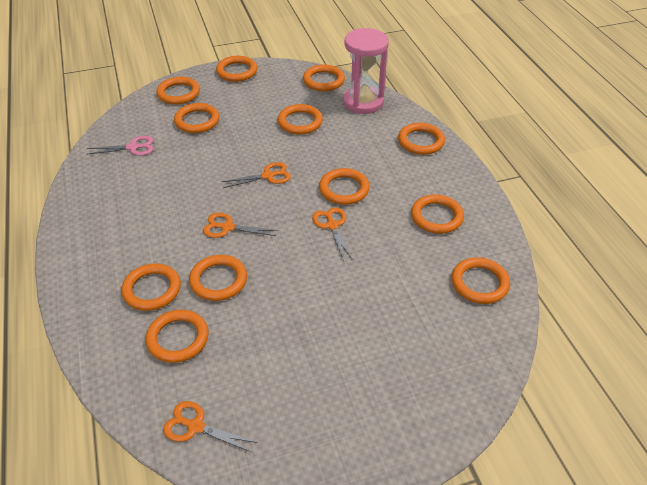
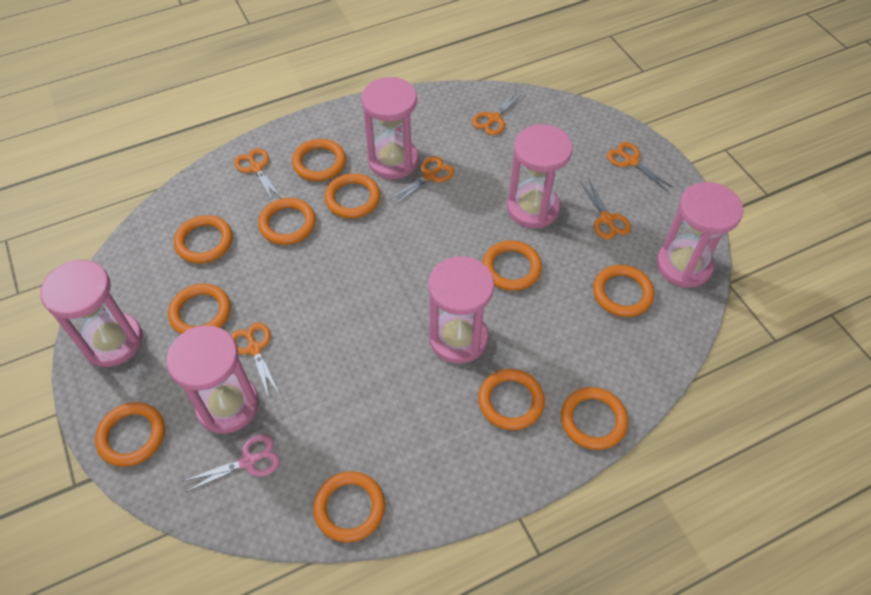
orange ring: [121,263,181,311] [146,310,209,363] [156,77,200,105] [174,103,219,133] [189,255,247,301] [216,56,257,82] [278,104,323,134] [303,65,345,91] [319,168,370,205] [398,123,445,155] [411,194,464,234] [451,257,510,304] = 12 -> [95,402,165,467] [168,283,231,334] [174,215,233,264] [258,198,316,245] [292,139,346,181] [314,471,385,542] [324,173,380,218] [478,369,545,430] [483,240,542,291] [561,387,628,450] [593,265,654,317] = 11
orange scissors: [163,401,258,453] [203,213,278,238] [221,162,291,188] [312,207,353,261] = 4 -> [231,322,279,397] [234,148,282,201] [389,156,454,206] [472,89,524,135] [580,179,631,239] [607,142,674,192] = 6
pink hourglass: [343,28,389,114] = 1 -> [40,260,143,367] [166,325,259,434] [361,77,419,179] [428,256,494,364] [507,124,573,228] [657,182,743,288] = 6

